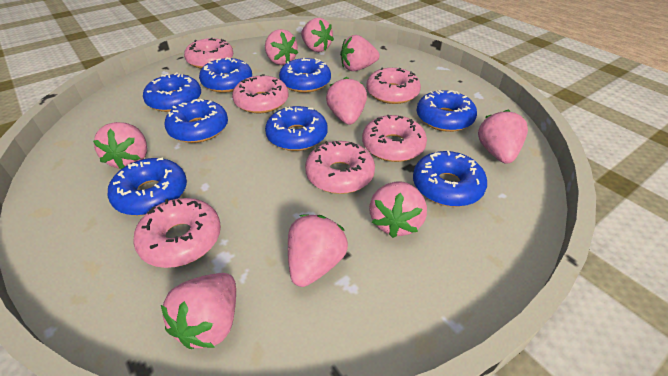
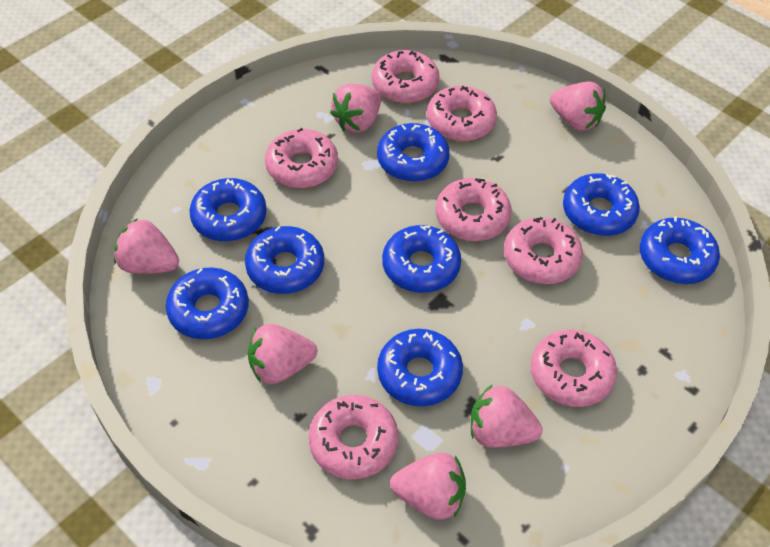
pink donut: [133,198,221,268] [184,38,233,69] [232,74,289,113] [305,141,375,194] [362,115,427,162] [366,67,421,104] = 6 -> [265,128,338,188] [308,395,398,479] [372,50,440,103] [427,86,497,141] [435,178,512,241] [504,217,583,284] [530,329,617,407] = 7
pink strawberry: [93,122,147,169] [161,273,236,349] [265,29,298,65] [288,215,348,287] [301,18,334,52] [326,77,367,125] [340,35,380,71] [369,181,427,238] [478,110,528,164] = 9 -> [114,218,179,274] [248,324,317,384] [330,84,381,132] [390,453,466,520] [471,384,542,448] [550,81,606,131] = 6

